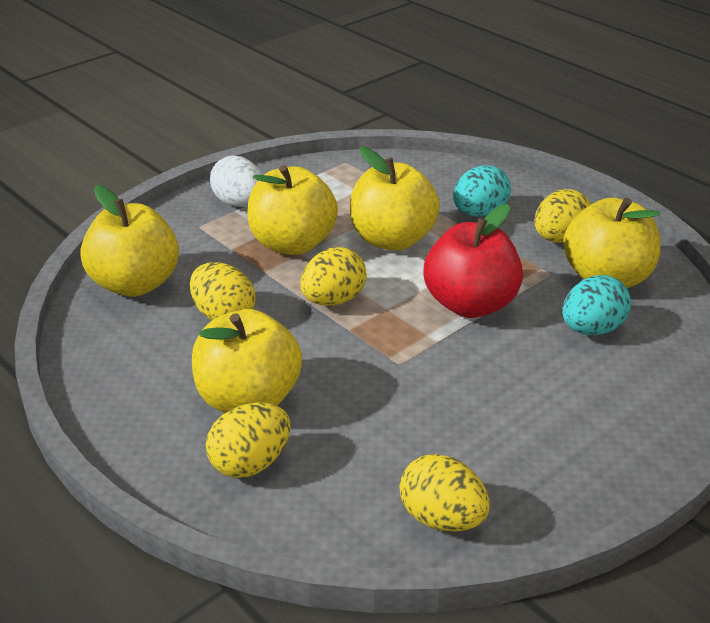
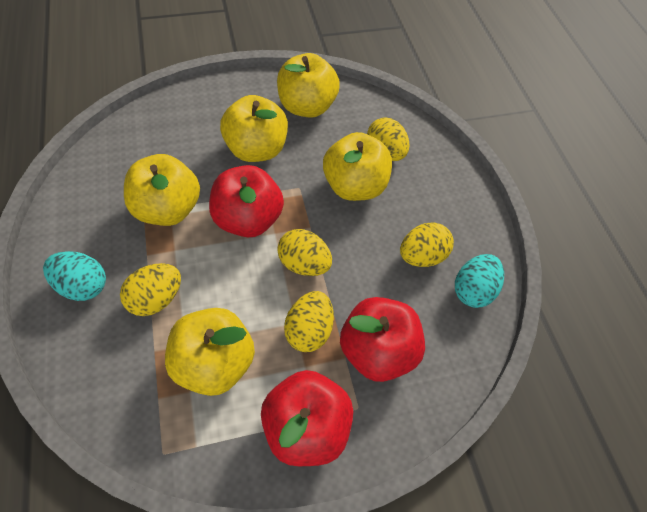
red apple: [424,204,523,318] = 1 -> [209,165,284,237] [261,370,353,466] [340,297,425,382] = 3
white egg: [210,155,262,207] = 1 -> none = 0

